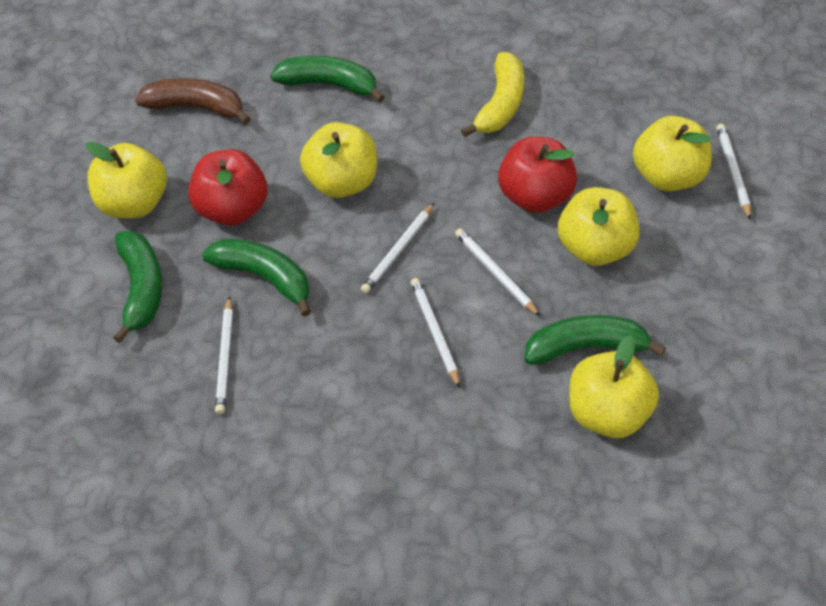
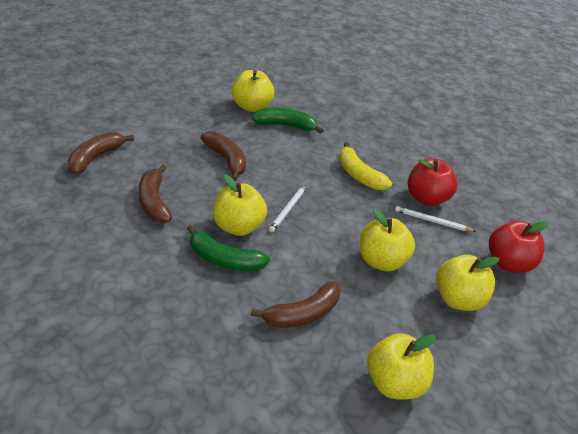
brown banana: [135,78,251,124] = 1 -> [68,132,134,174] [139,165,172,223] [201,131,246,181] [251,281,340,328] = 4
green banana: [113,231,162,343] [202,239,311,316] [270,56,385,102] [524,315,666,365] = 4 -> [187,225,270,271] [252,108,324,134] = 2
white pencil: [215,296,233,414] [361,203,434,293] [411,278,460,388] [455,228,540,317] [717,124,751,220] = 5 -> [269,185,306,233] [395,206,476,232] = 2

